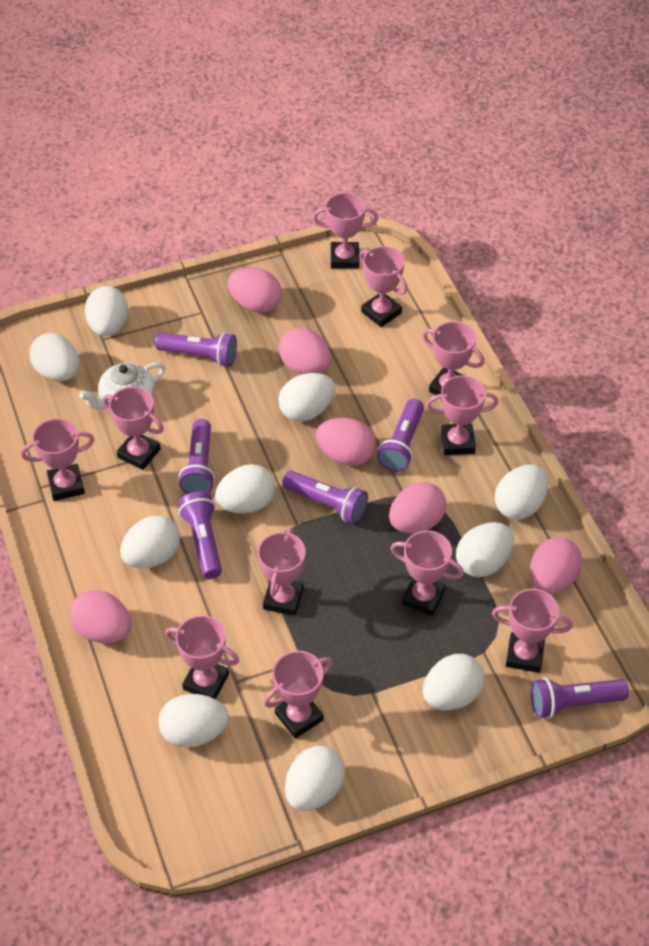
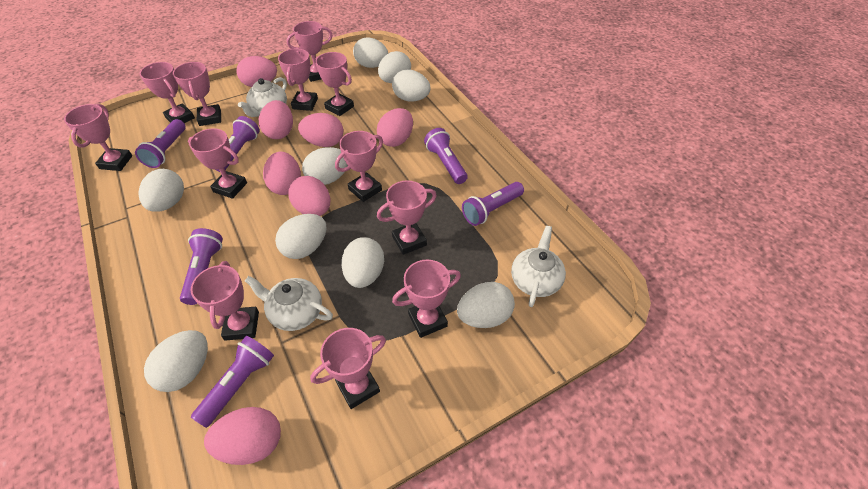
pink egg: [70,590,132,643] [228,268,282,313] [279,328,331,374] [316,418,376,466] [389,482,446,533] [530,537,582,594] = 6 -> [204,407,281,465] [236,56,277,87] [259,100,293,139] [263,152,301,195] [288,176,330,216] [298,113,343,147] [377,108,413,147] = 7
pink trophy: [21,418,95,501] [103,387,164,470] [165,615,239,699] [257,528,306,616] [264,651,333,739] [313,192,378,269] [359,246,408,327] [390,530,464,616] [422,321,484,395] [426,375,498,455] [492,589,573,673] = 11 -> [64,104,132,171] [140,62,195,123] [173,62,221,126] [188,128,247,199] [190,261,259,341] [278,49,318,111] [287,21,332,82] [310,328,386,409] [315,52,354,116] [335,131,383,202] [377,180,437,255] [392,259,461,338] = 12
white egg: [29,333,79,381] [85,286,128,336] [120,516,180,568] [158,694,229,748] [215,464,276,513] [278,373,335,421] [285,746,345,811] [423,654,485,710] [456,522,514,577] [495,465,548,520] = 10 -> [138,169,184,212] [144,330,208,392] [275,214,327,259] [302,147,348,185] [341,237,384,288] [353,37,388,68] [378,51,411,83] [392,69,431,102] [457,282,515,328] = 9
white teapot: [79,362,166,409] = 1 -> [238,77,287,117] [245,276,333,331] [511,226,566,307] = 3

